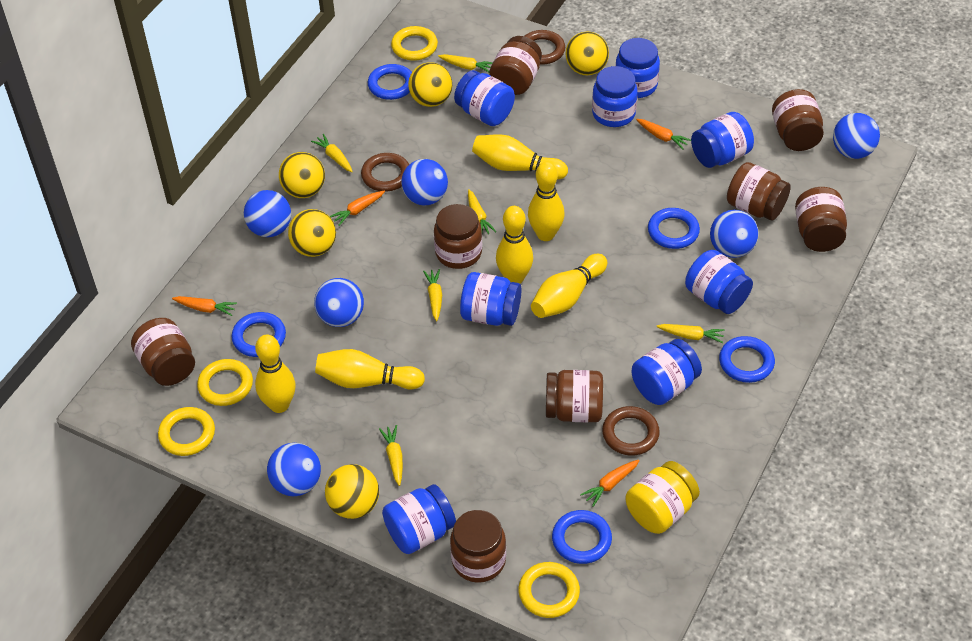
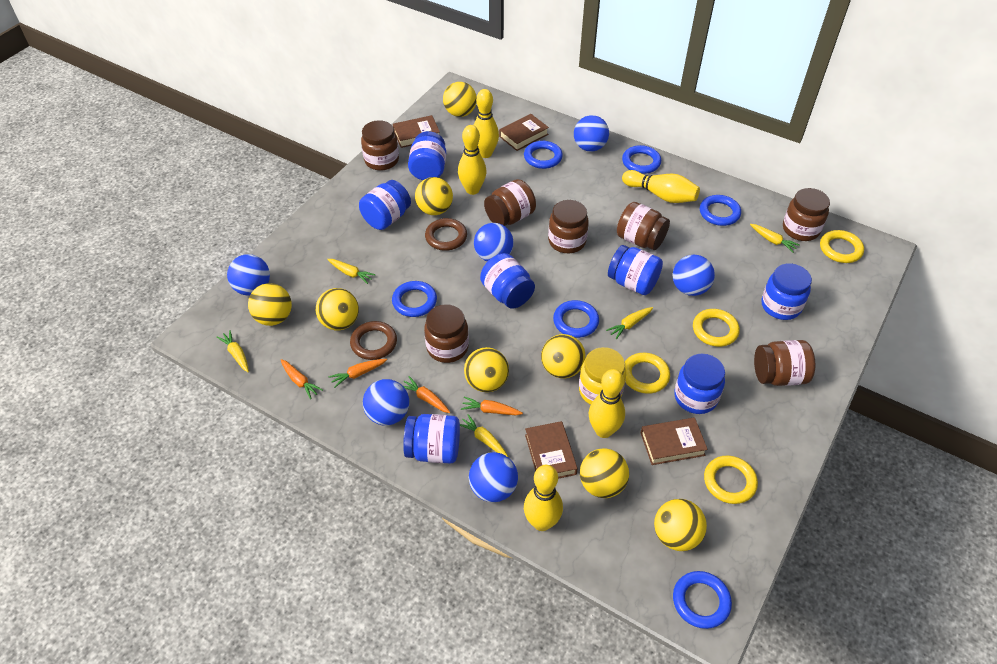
blue jar: [382,484,456,554] [454,70,515,126] [460,272,521,326] [592,66,638,127] [615,38,660,98] [632,339,702,405] [685,250,753,314] [691,112,754,168] = 8 -> [359,180,411,230] [403,414,460,464] [408,131,446,180] [480,253,535,309] [608,245,663,295] [674,354,725,414] [761,263,812,320] = 7
blue ring: [232,312,286,357] [368,64,412,100] [552,510,612,564] [648,208,700,249] [719,336,775,383] = 5 -> [392,281,437,317] [524,141,563,169] [553,300,599,338] [622,145,661,174] [673,571,732,629] [700,195,741,226] = 6
brown book: none = 0 -> [393,115,440,148] [499,114,549,151] [525,421,578,479] [641,418,708,465] = 4
brown jar: [131,318,195,386] [434,204,482,269] [450,510,506,583] [489,36,542,95] [546,370,603,422] [727,162,791,221] [772,89,824,151] [795,187,847,252] = 8 -> [361,120,399,171] [424,304,469,363] [484,179,536,226] [548,200,589,253] [617,202,670,250] [754,340,815,386] [783,188,830,241] = 7
brown ring: [361,153,409,192] [524,30,565,65] [602,406,660,456] = 3 -> [350,321,397,360] [425,218,467,251] = 2
yellow ball: [279,152,325,198] [288,209,336,257] [325,464,379,519] [408,62,452,107] [565,31,609,75] = 5 -> [248,283,292,326] [316,288,359,330] [415,177,453,215] [443,82,477,117] [464,347,509,392] [541,334,586,378] [580,448,629,498] [654,499,707,551] = 8
yellow bowling pin: [255,335,296,413] [315,349,425,389] [472,134,568,180] [496,206,533,284] [528,161,565,241] [531,254,607,318] = 6 -> [458,125,486,195] [474,89,499,158] [524,465,563,531] [589,369,625,438] [622,170,700,203] = 5
yellow carrot: [311,134,353,172] [379,425,403,486] [423,269,442,321] [438,54,493,72] [468,190,496,234] [657,324,725,343] = 6 -> [217,330,249,372] [327,259,375,284] [460,414,508,457] [606,307,653,339] [750,224,800,252] = 5

